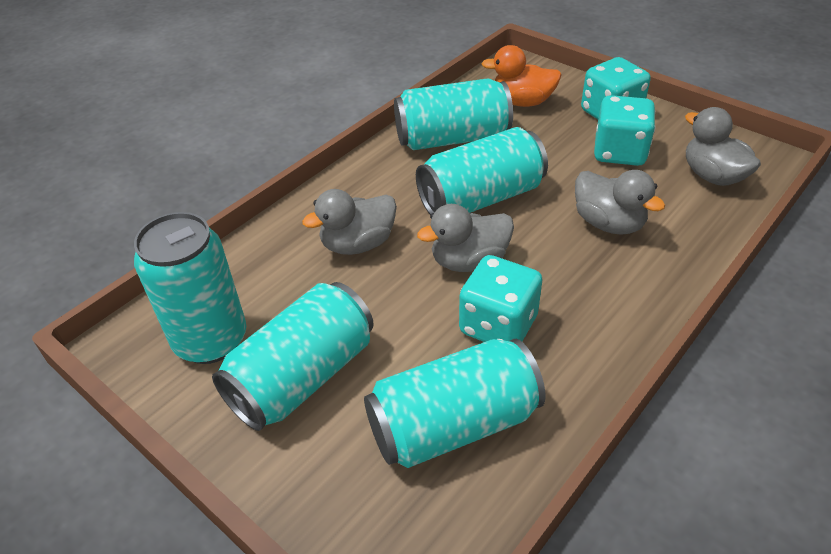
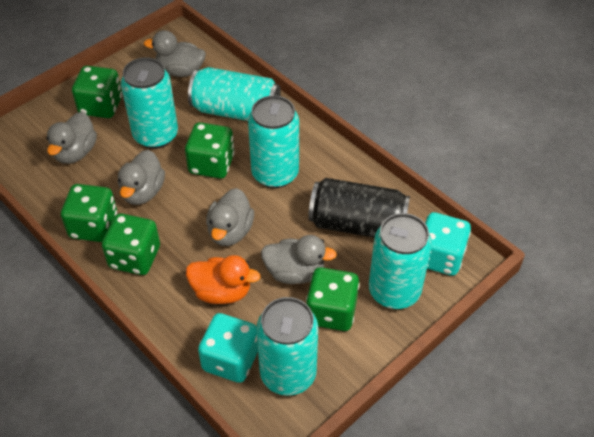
black can: none = 0 -> [308,178,410,238] = 1
green dice: none = 0 -> [61,184,117,242] [72,66,122,118] [102,213,160,275] [185,122,235,179] [306,267,359,331] = 5
grey duck: [302,189,397,255] [417,204,514,272] [575,170,665,235] [685,107,761,186] = 4 -> [46,112,97,164] [118,150,165,205] [144,30,206,77] [206,188,254,246] [261,235,337,284] = 5
turquoise dice: [459,255,543,342] [581,57,651,119] [594,95,656,166] = 3 -> [198,313,258,383] [425,212,471,276] = 2

